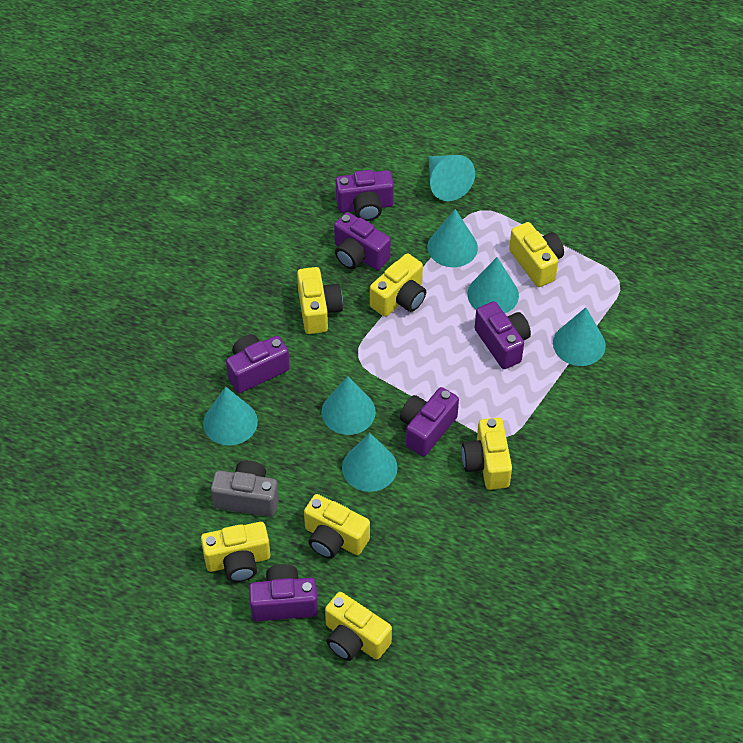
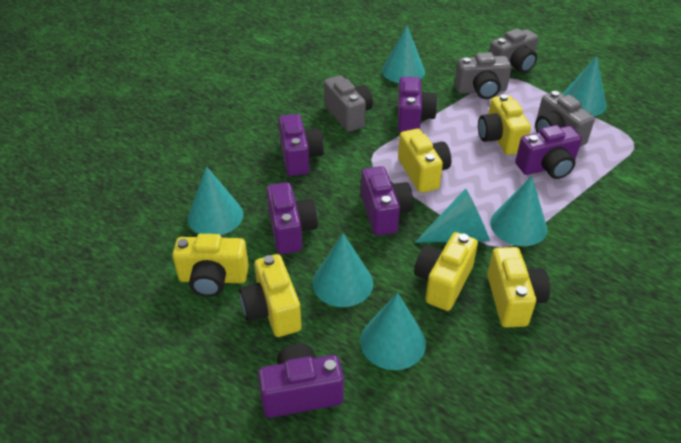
grey camera: [211,460,279,517] = 1 -> [324,75,373,132] [455,52,512,99] [489,29,538,73] [535,91,595,147] = 4
yellow camera: [201,522,270,582] [297,267,343,334] [304,494,370,559] [325,592,392,661] [370,253,426,317] [462,418,512,490] [509,222,564,287] = 7 -> [172,234,249,297] [239,254,302,337] [398,129,451,193] [414,232,478,311] [478,94,531,155] [487,247,550,328] = 6

